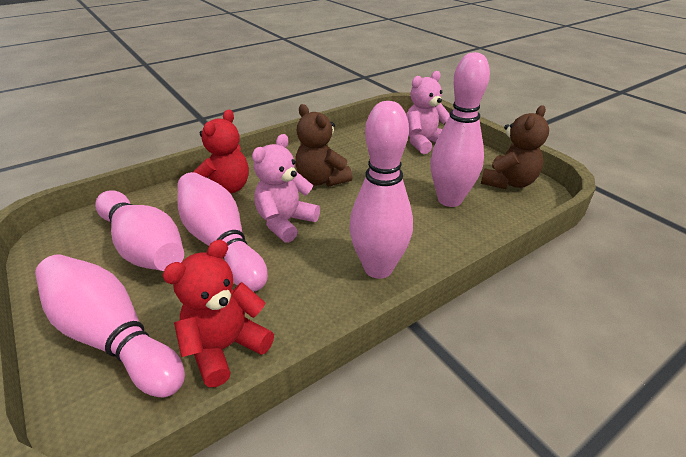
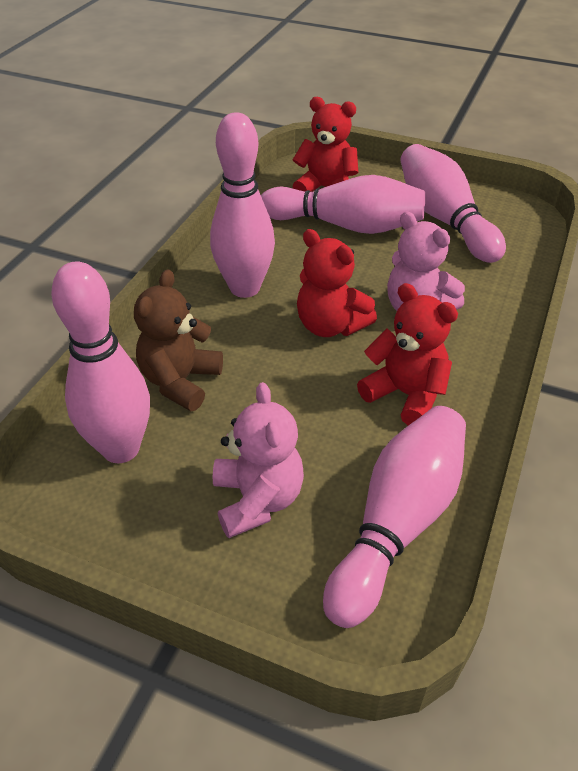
brown teddy bear: [295,104,353,187] [481,105,549,189] = 2 -> [134,269,223,411] = 1
red teddy bear: [162,240,274,387] [193,110,249,193] = 2 -> [292,97,358,192] [297,229,377,337] [357,283,458,426] = 3

